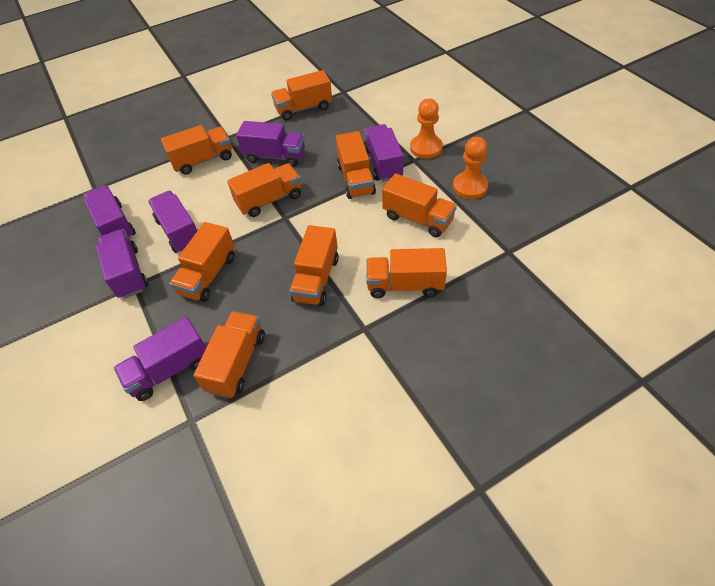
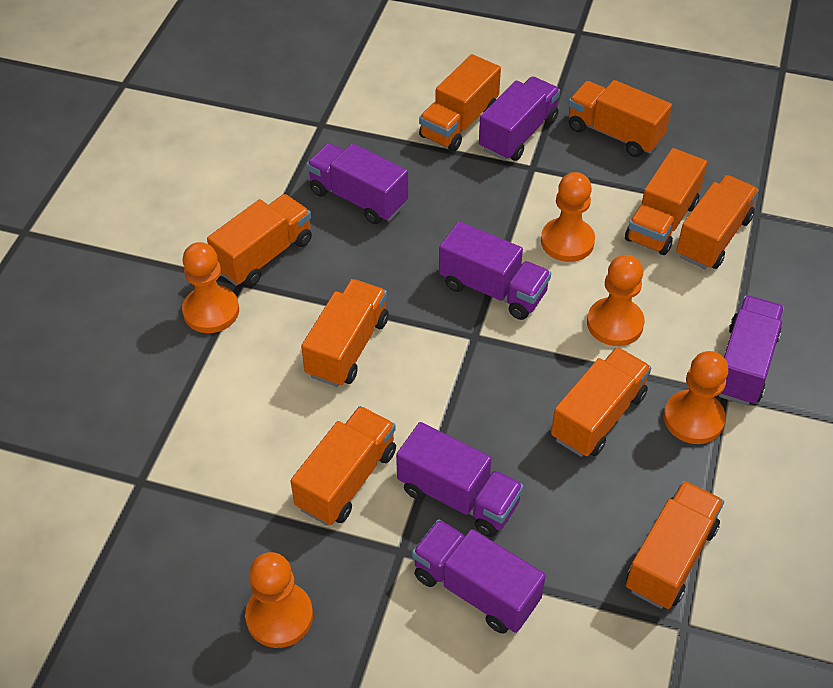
orange pawn: [410,98,443,159] [453,137,488,199] = 2 -> [182,242,239,333] [245,552,313,648] [541,172,595,262] [587,255,645,346] [664,351,729,444] = 5

